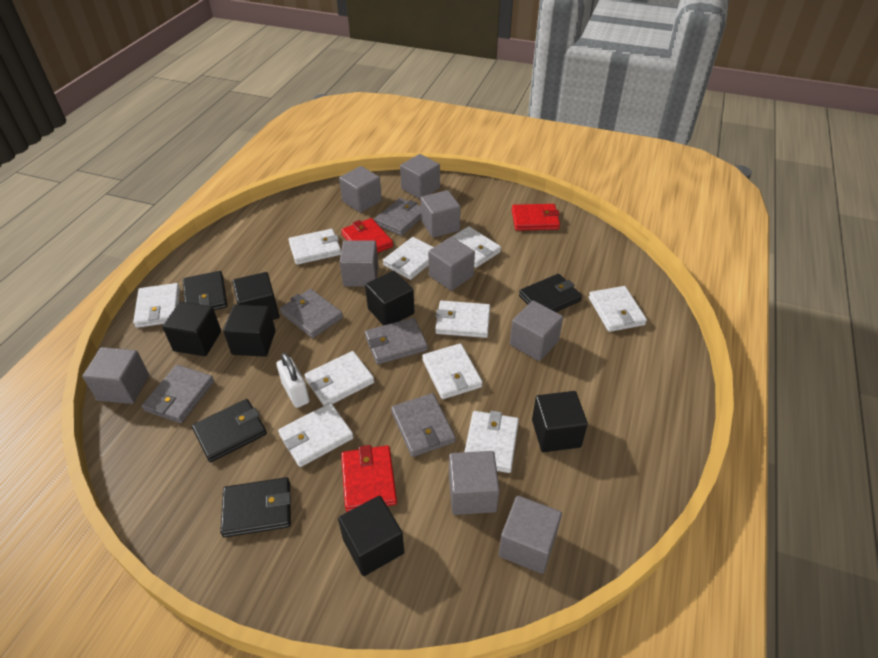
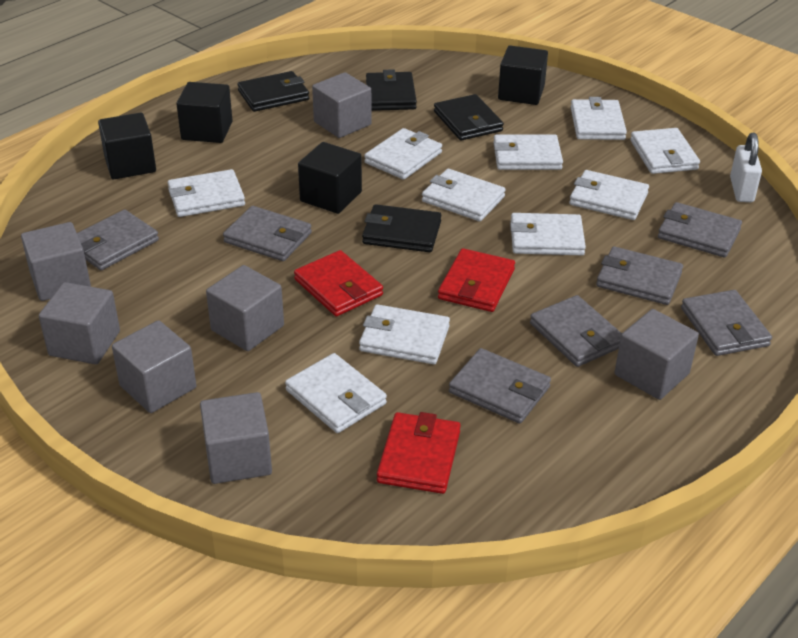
black cube: [162,302,221,356] [223,304,276,357] [232,272,280,320] [338,496,404,576] [365,271,414,325] [532,391,588,452] = 6 -> [98,113,156,179] [176,82,233,143] [298,142,362,214] [498,45,548,105] = 4
grey cube: [82,347,149,404] [339,166,382,213] [340,240,378,286] [400,154,440,200] [421,190,461,238] [428,237,475,291] [449,451,500,515] [499,496,562,574] [510,301,563,361] = 9 -> [21,222,91,301] [39,282,120,364] [112,320,196,413] [200,392,272,484] [206,265,284,351] [312,72,372,138] [615,309,699,400] = 7
grey wallet: [142,365,214,423] [280,289,343,338] [365,318,428,364] [374,198,421,236] [391,393,456,457] = 5 -> [77,210,159,270] [223,206,312,261] [449,348,551,424] [530,295,622,367] [596,246,683,305] [658,202,742,258] [681,290,772,356] = 7

